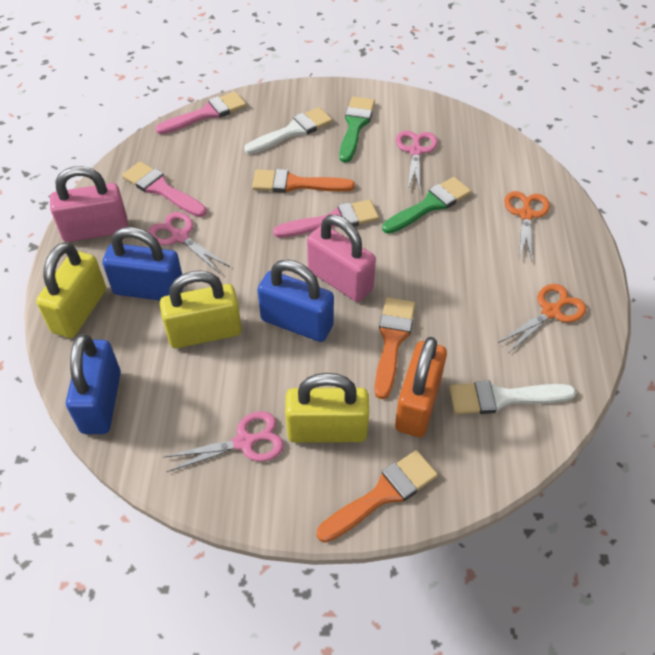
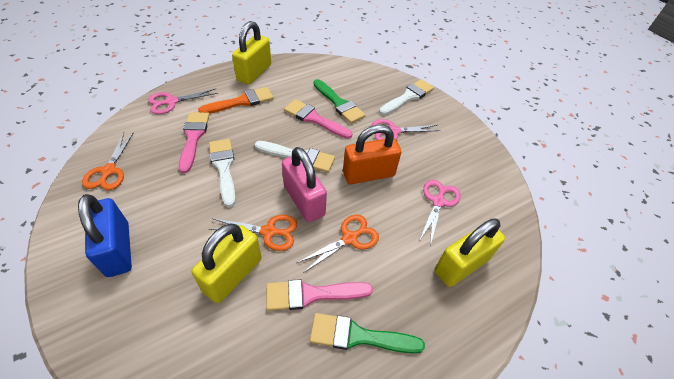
blue padlock: [66,334,121,434] [102,227,183,300] [258,259,334,342] = 3 -> [78,194,132,277] = 1
orange brush: [252,169,355,193] [317,450,438,543] [374,297,415,399] = 3 -> [198,87,274,114] = 1
orange scissors: [498,284,586,352] [504,191,550,261] = 2 -> [82,132,134,190] [209,215,297,251] [297,215,379,273] = 3
pink padlock: [50,166,128,242] [307,215,376,302] = 2 -> [282,147,327,222] = 1
white brush: [244,107,332,154] [449,381,576,415] = 2 -> [209,139,236,207] [255,141,335,173] [379,79,434,115] = 3

